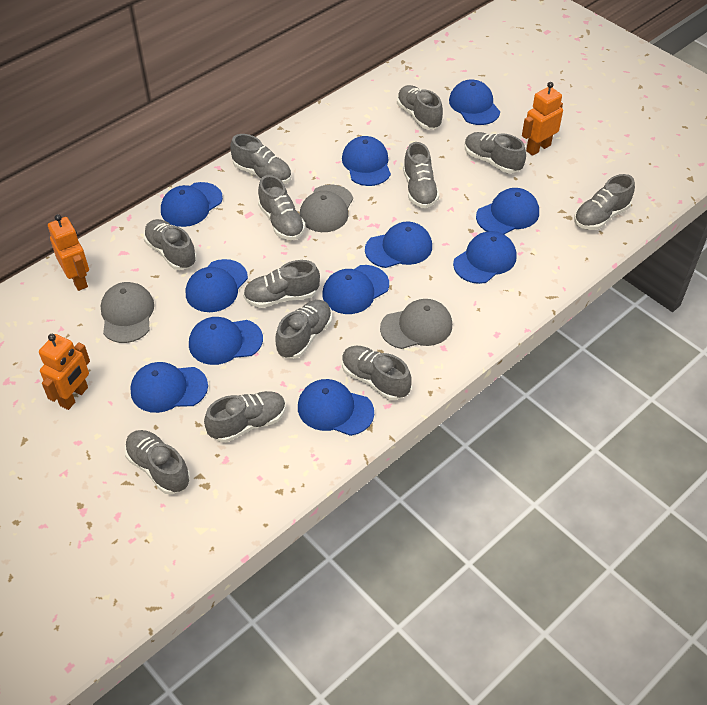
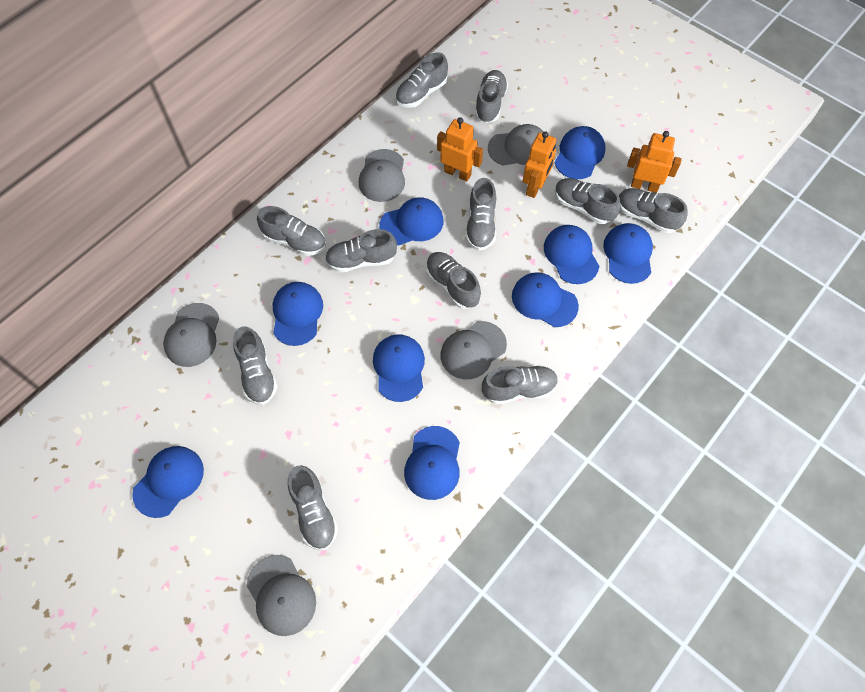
blue cap: [130,362,208,413] [161,182,223,227] [186,259,248,312] [189,317,263,365] [298,379,374,436] [322,265,389,314] [342,136,391,186] [365,222,432,268] [449,80,500,125] [453,231,517,284] [476,188,539,234] = 11 -> [132,446,204,518] [273,282,323,346] [373,334,425,402] [379,197,444,245] [404,426,460,500] [512,272,579,327] [544,225,599,284] [555,126,605,179] [603,223,653,284] = 9
grey cap: [101,282,154,343] [300,184,353,232] [380,299,452,349] = 3 -> [163,303,219,367] [246,555,316,636] [359,149,405,202] [441,321,507,379] [488,124,544,166] = 5
grey shoe: [125,430,190,495] [144,219,197,270] [204,391,286,443] [230,134,291,184] [243,260,320,308] [258,175,305,240] [276,300,332,359] [342,346,412,401] [397,85,443,130] [403,142,439,208] [465,132,526,174] [574,174,635,230] = 12 -> [233,326,278,405] [257,206,326,256] [288,465,338,550] [325,229,397,273] [396,52,448,108] [426,252,481,309] [465,178,496,251] [475,70,508,123] [482,365,558,404] [555,178,621,224] [618,188,688,233] = 11

